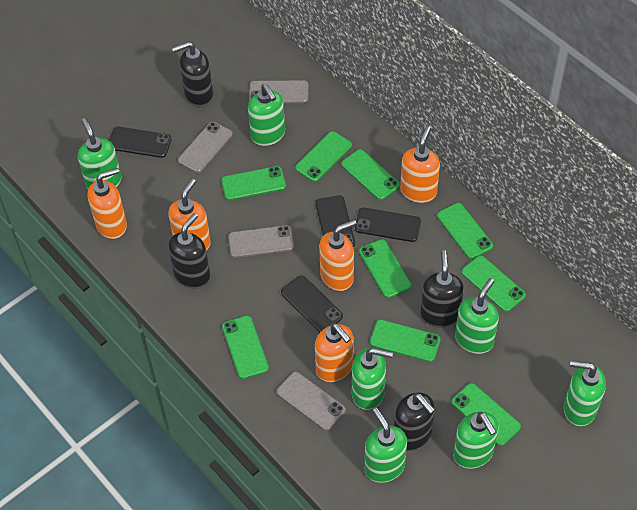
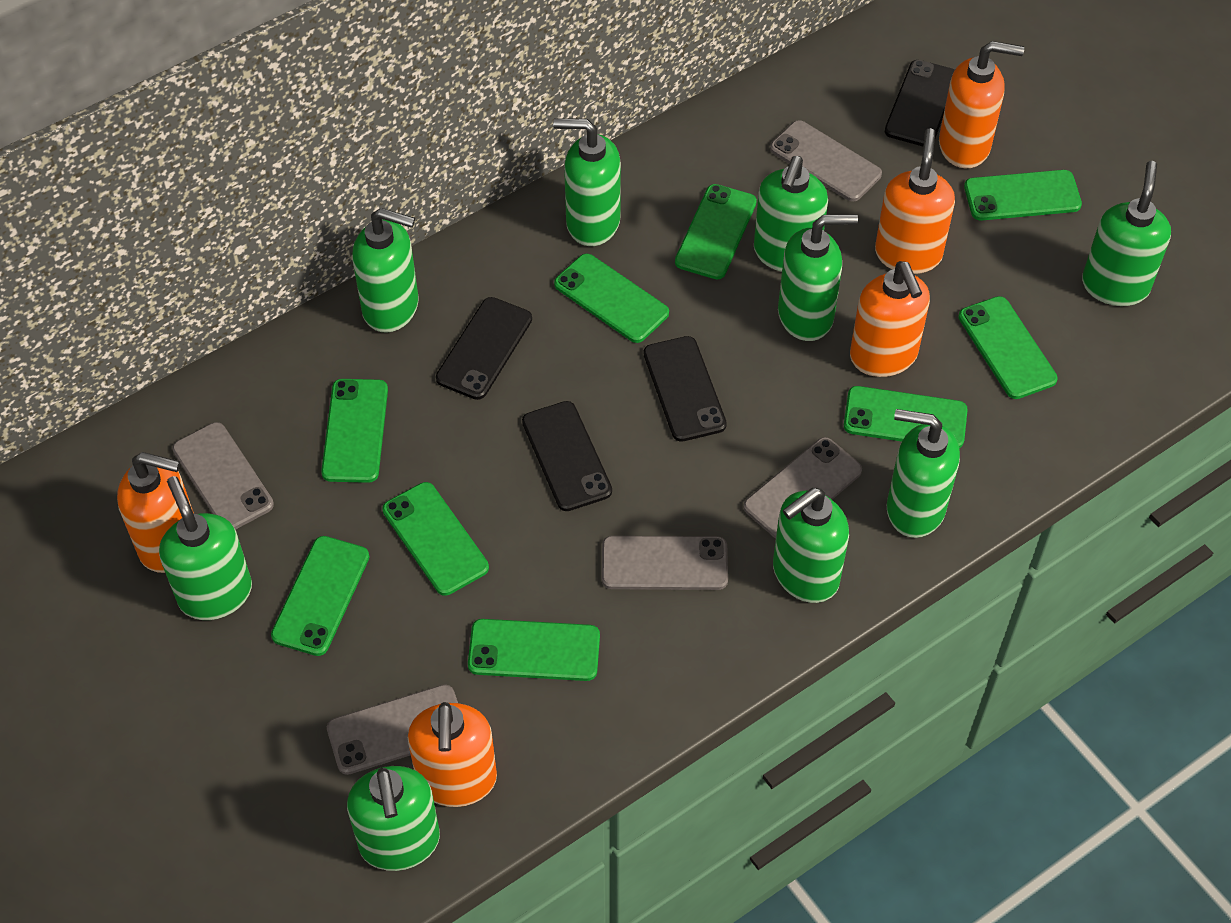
black soap dispenser: [168,213,210,289] [172,42,213,107] [394,392,435,451] [420,250,464,327] = 4 -> none = 0
green soap dispenser: [78,118,122,189] [248,84,285,146] [352,348,393,410] [364,408,407,483] [453,412,499,469] [455,278,499,354] [564,361,606,426] = 7 -> [159,476,252,620] [347,766,440,871] [352,208,418,333] [553,118,621,246] [754,156,828,272] [773,488,849,603] [778,214,858,341] [887,409,960,538] [1082,161,1171,306] = 9
grey phone: [178,122,233,173] [228,225,294,258] [249,80,308,103] [277,372,346,431] = 4 -> [172,422,274,530] [327,684,458,775] [602,536,728,590] [743,437,862,538] [770,120,882,202] = 5

